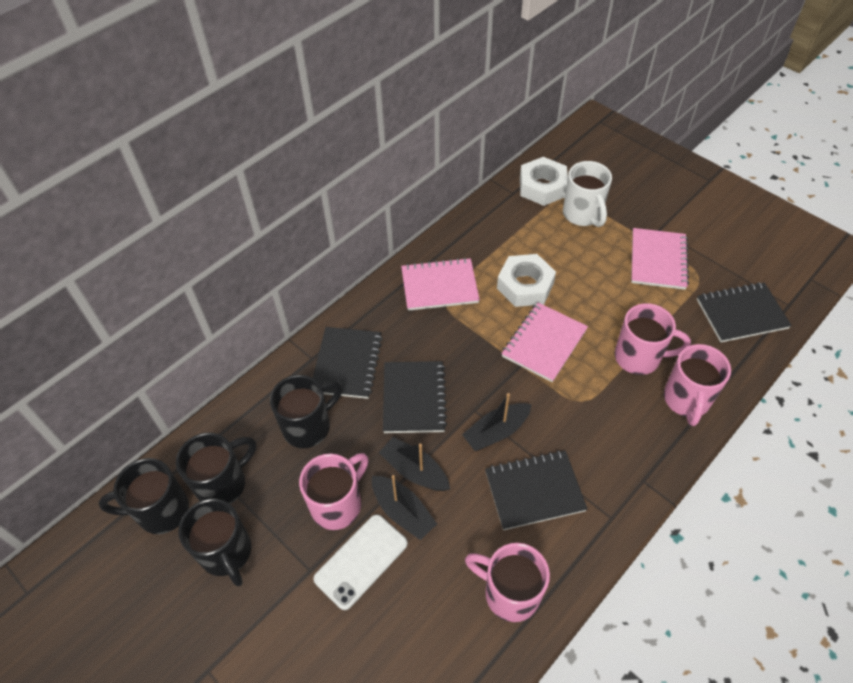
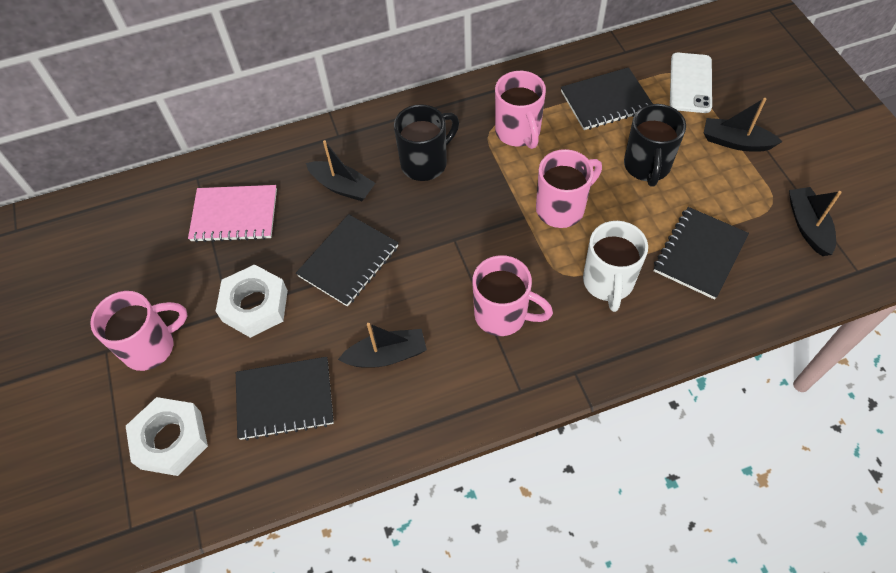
black boat: [372,475,437,540] [379,437,450,491] [462,393,532,451] = 3 -> [306,140,375,201] [338,323,427,368] [704,98,783,152] [789,187,842,256] = 4
black mug: [99,458,189,534] [176,432,256,504] [178,499,251,586] [270,375,342,448] = 4 -> [394,104,459,181] [624,104,686,187] = 2
pink notebook: [401,258,480,311] [502,302,588,382] [631,228,689,290] = 3 -> [188,185,277,242] = 1

